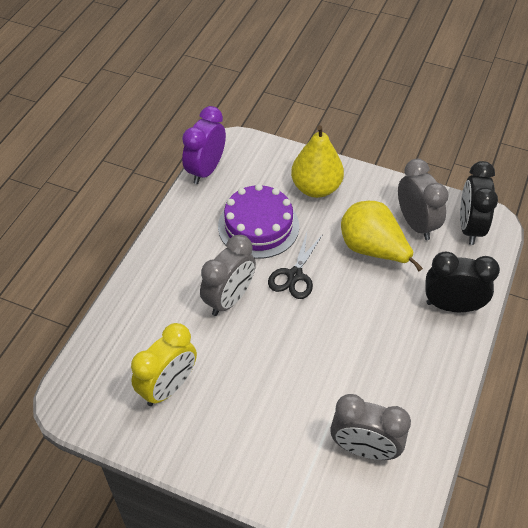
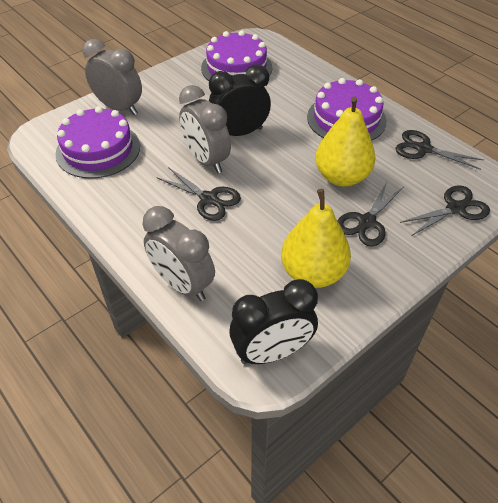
black scissors: [268,232,323,299] = 1 -> [157,167,241,221] [337,182,404,246] [395,130,484,170] [400,185,490,236] = 4
purple cake: [218,184,299,259] = 1 -> [55,106,140,179] [201,30,272,81] [307,78,387,141] = 3
purple clock: [182,106,226,184] = 1 -> none = 0
yellow clock: [131,323,197,406] = 1 -> none = 0

